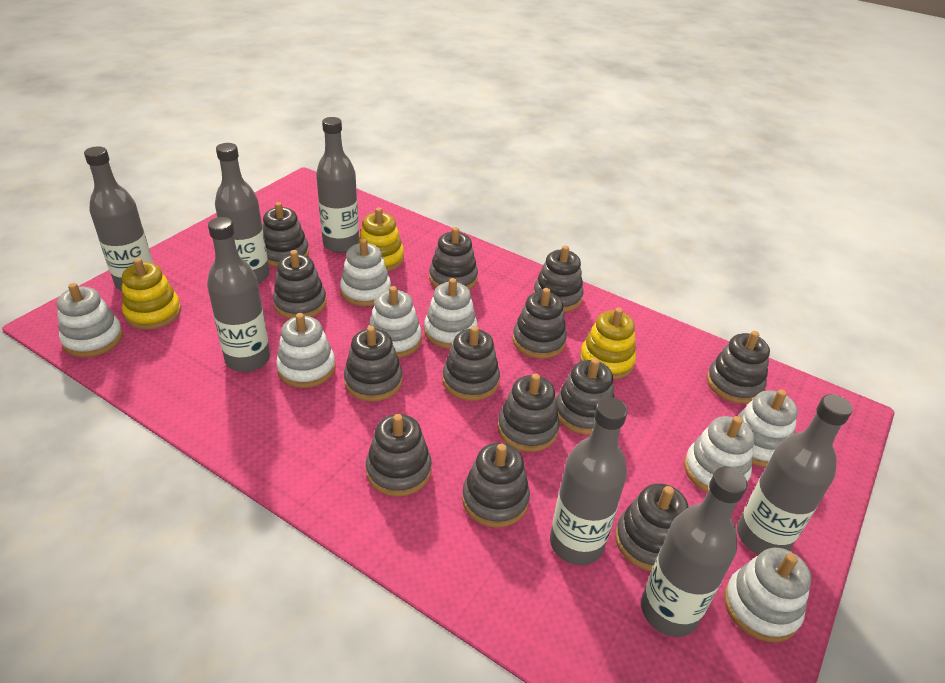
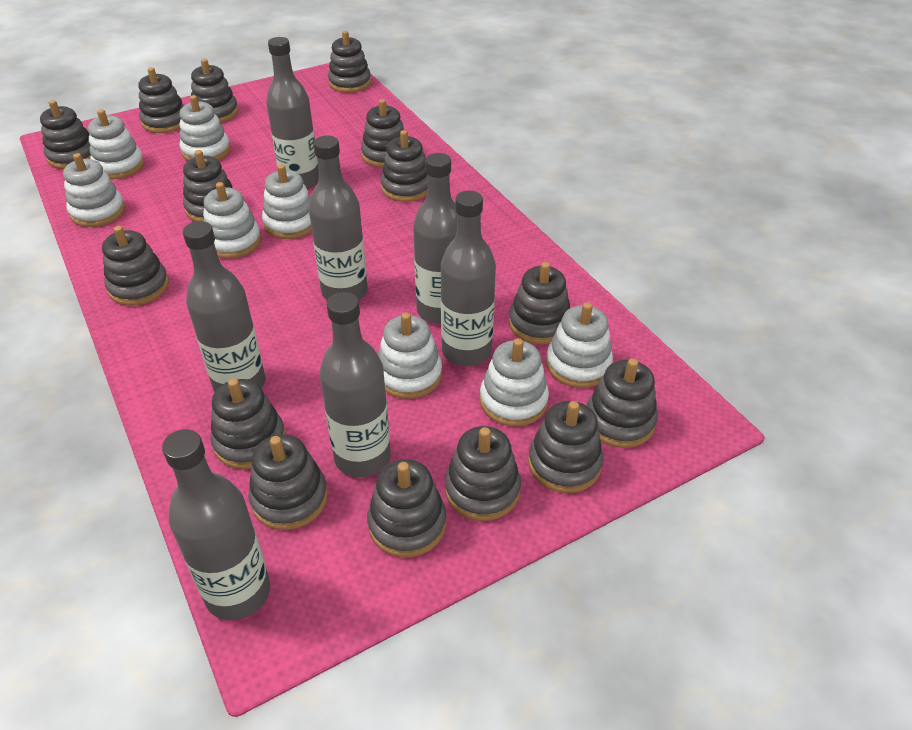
grey stacking toy: [262,202,309,267] [273,250,327,319] [344,326,403,402] [366,414,432,497] [429,227,478,290] [442,326,500,401] [462,443,530,528] [498,374,559,452] [512,288,567,359] [533,245,584,312] [556,358,615,435] [615,483,688,571] [707,331,770,404] = 13 -> [40,100,91,169] [102,226,169,306] [138,67,184,133] [183,150,232,222] [191,59,238,123] [210,378,285,469] [248,434,328,530] [328,31,371,93] [361,99,404,168] [367,459,446,557] [381,130,427,202] [445,426,521,521] [509,262,570,345] [528,401,603,493] [587,358,658,448] = 15
yellow stacking toy: [122,258,181,330] [358,208,404,271] [580,308,636,380] = 3 -> none = 0

